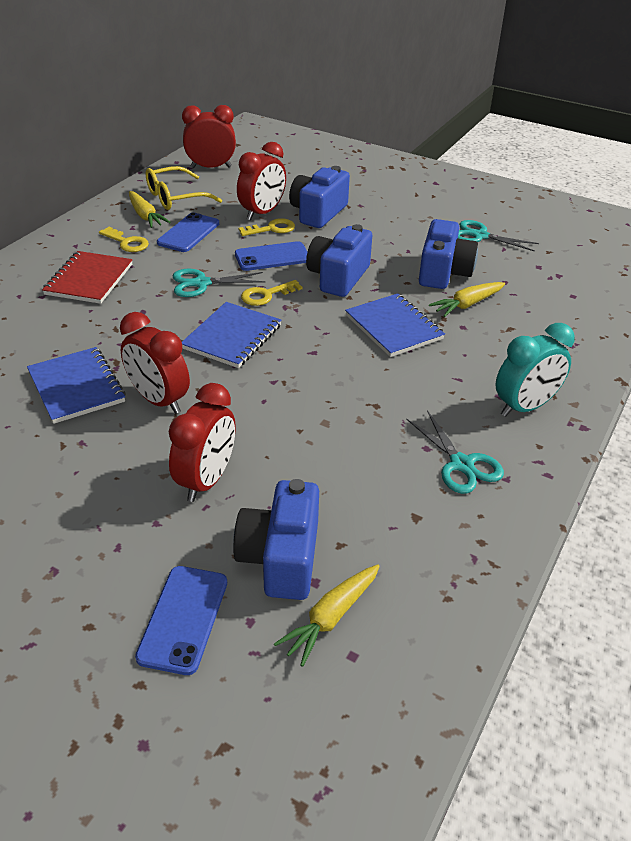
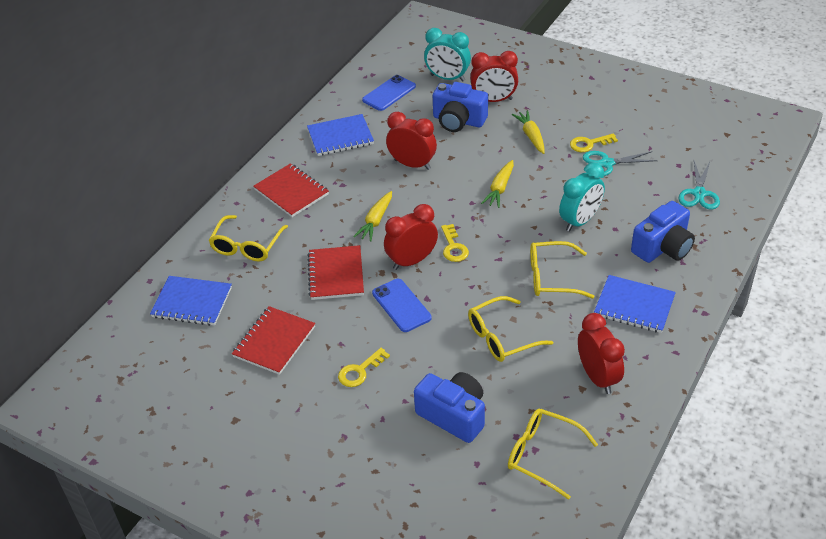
blue camera: [233,479,319,600] [289,166,350,228] [306,224,372,297] [419,219,478,289] = 4 -> [414,372,485,443] [433,82,488,132] [631,201,695,263] = 3
blue phone: [135,566,227,675] [157,212,219,252] [235,241,307,271] = 3 -> [362,75,416,111] [372,279,432,332] = 2
red notebook: [42,251,133,304] = 1 -> [232,306,315,375] [253,163,329,217] [307,245,364,300] = 3
turquoise clock: [495,323,575,417] = 1 -> [424,28,471,82] [559,163,605,232] = 2
turquoise scissors: [173,269,265,297] [406,410,504,494] [458,220,539,252] = 3 -> [583,151,658,176] [679,161,720,210] = 2
yellow glasses: [145,166,222,210] = 1 -> [208,215,288,262] [468,296,553,362] [508,409,598,500] [530,241,595,299] = 4

